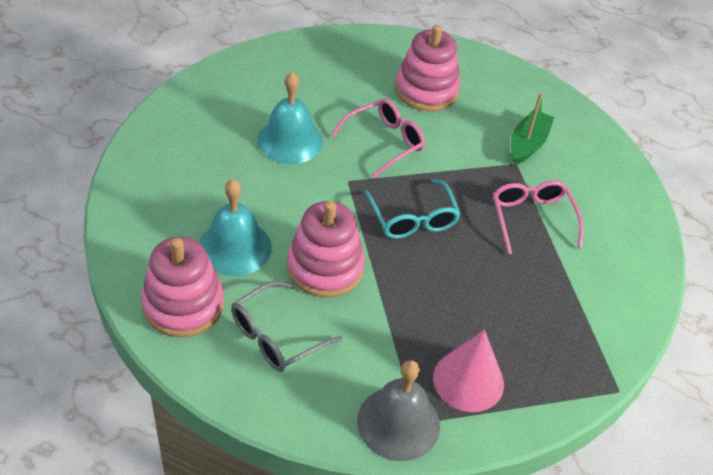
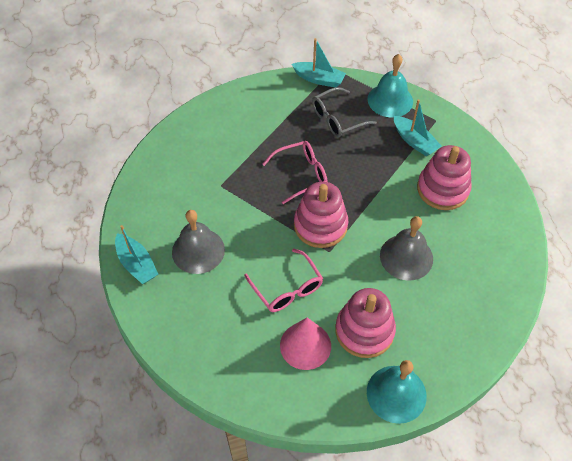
green boat: [511,93,554,165] = 1 -> none = 0
grey bell: [357,360,440,461] = 1 -> [172,210,225,274] [380,216,433,281] = 2
turquoise boat: none = 0 -> [115,225,158,284] [292,38,346,87] [394,99,441,156] = 3
turquoise glasses: [364,179,461,239] = 1 -> none = 0

